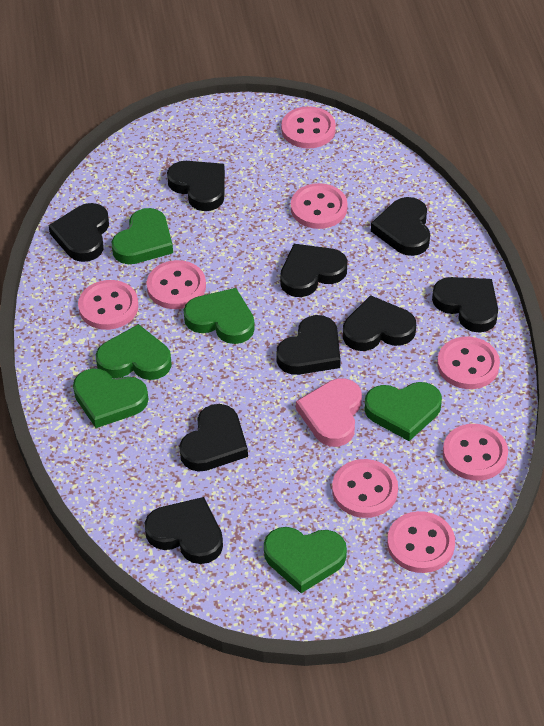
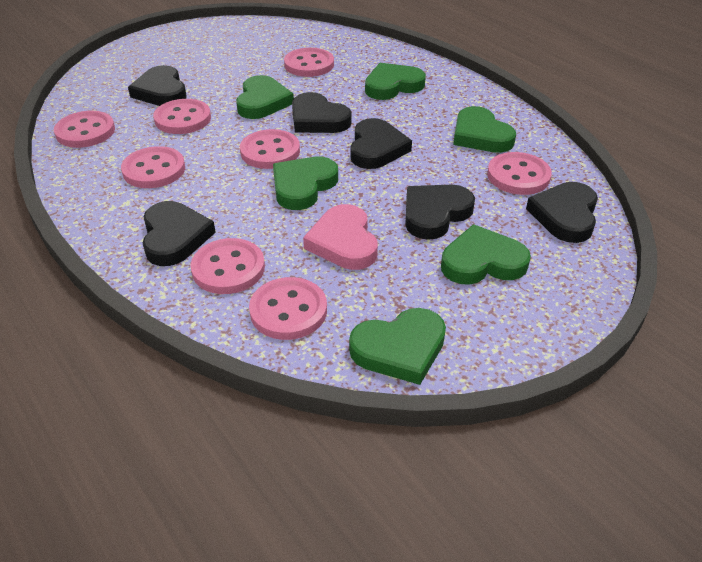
black heart: [48,203,109,262] [145,497,223,564] [167,161,225,211] [179,404,248,472] [276,315,341,375] [280,244,347,297] [343,295,416,351] [371,197,430,256] [432,277,498,333] = 9 -> [128,65,186,106] [143,201,216,266] [292,92,352,133] [351,118,412,169] [405,185,475,240] [526,182,598,243] = 6

